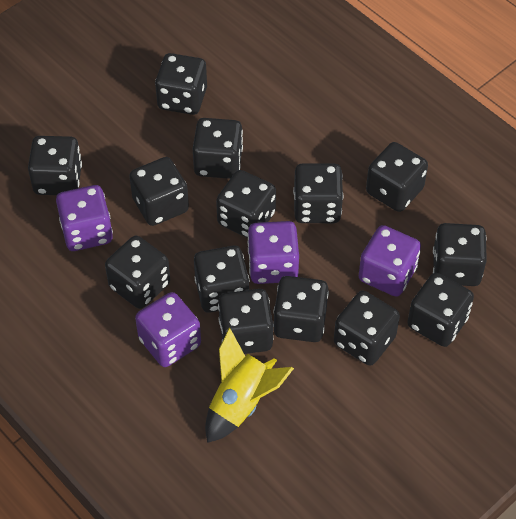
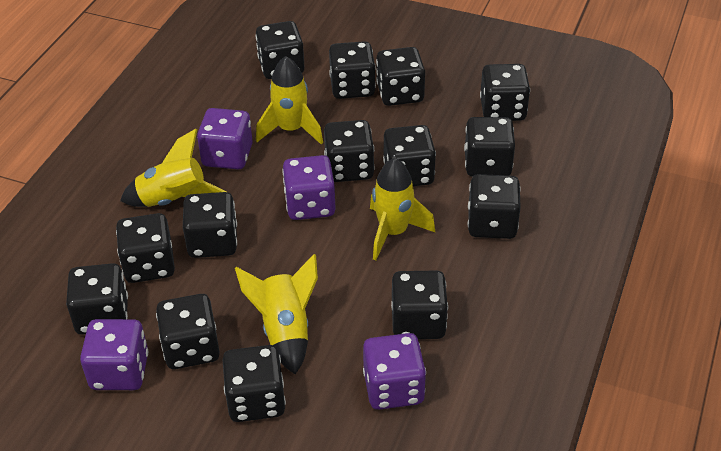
yellow rocket: [205,328,294,443] = 1 -> [120,129,227,207] [235,254,318,375] [256,56,323,145] [370,158,436,261] = 4

